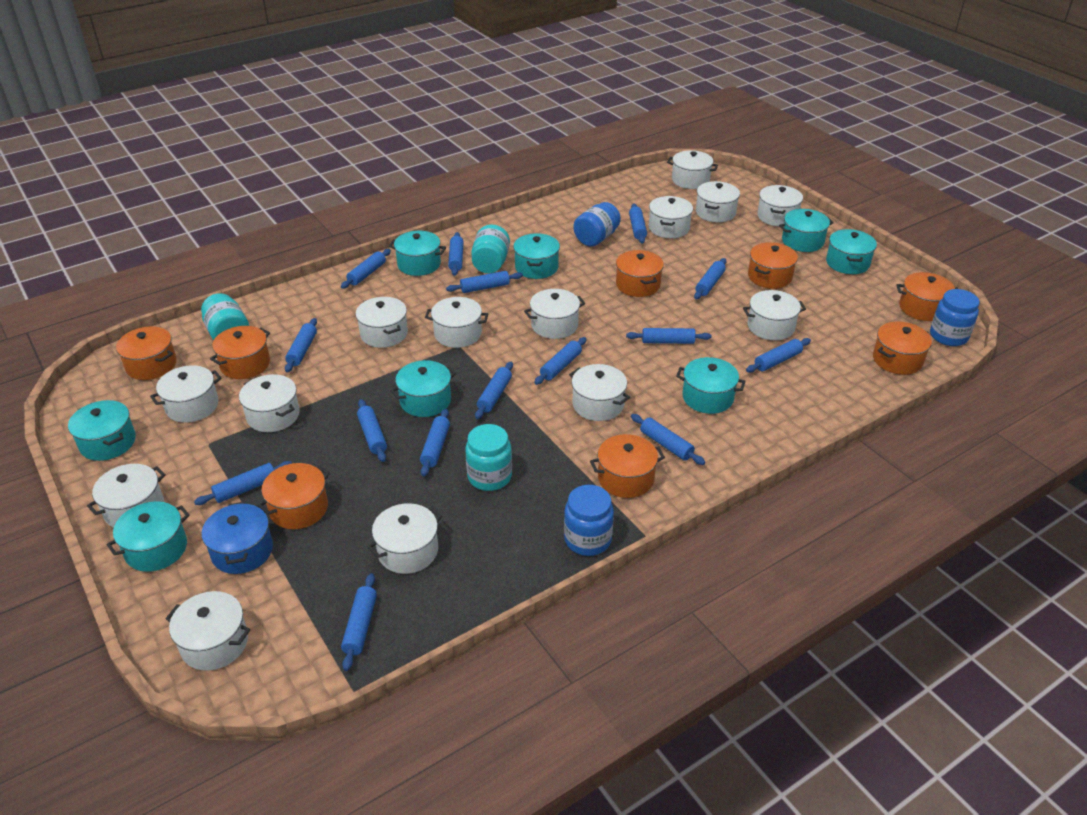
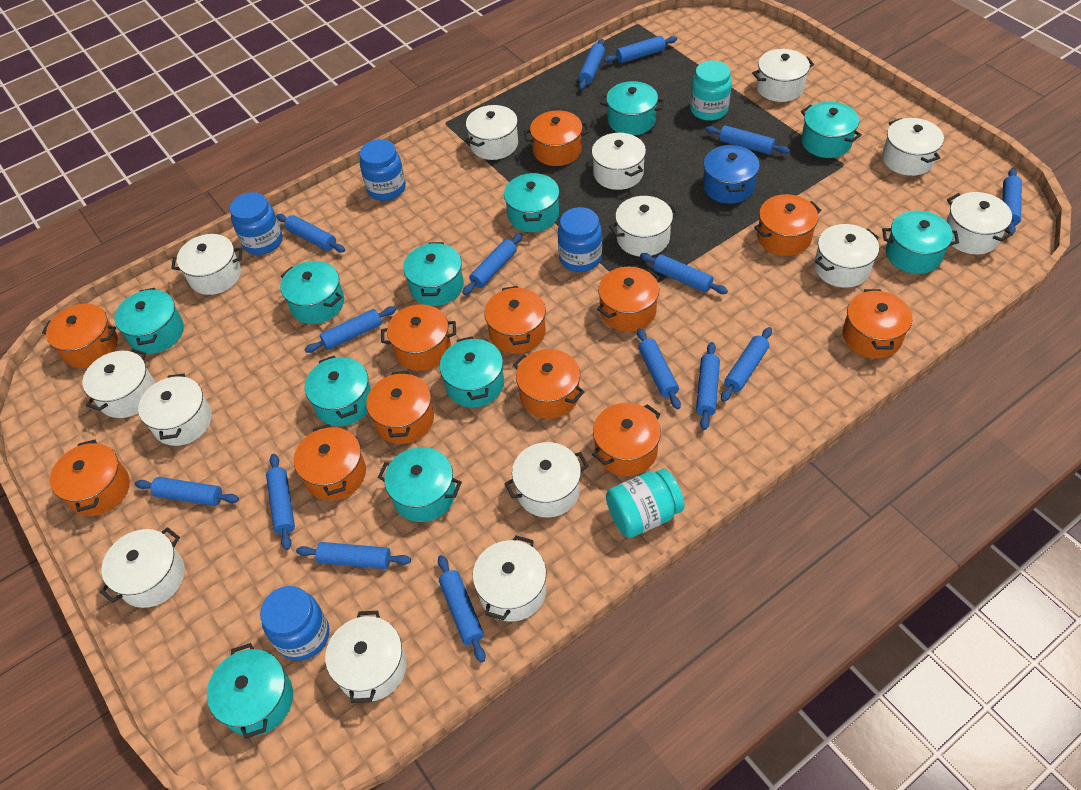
blue jar: [564,485,614,556] [573,202,621,247] [930,289,980,346] = 3 -> [230,192,283,255] [260,586,329,661] [360,139,406,201] [558,207,602,272] = 4
orange pot: [116,326,177,380] [210,326,270,379] [258,463,330,529] [590,434,665,498] [616,250,664,297] [748,242,798,289] [873,322,932,375] [896,272,958,321] = 8 -> [42,304,118,368] [50,440,130,516] [294,424,366,501] [366,371,434,444] [381,304,456,371] [484,286,546,354] [513,349,584,419] [524,110,589,166] [592,403,661,476] [597,267,660,332] [754,194,821,256] [843,289,912,359] = 12
turquoise jar: [201,293,249,340] [465,424,512,491] [471,225,510,273] = 3 -> [606,469,685,538] [690,60,732,121] = 2
turquoise pot: [68,400,136,461] [107,501,190,572] [389,231,446,276] [390,360,456,417] [513,233,560,279] [676,357,746,414] [779,209,834,252] [826,229,877,274] = 8 -> [114,288,184,354] [207,643,293,739] [280,261,344,324] [305,356,371,426] [378,447,462,522] [403,242,464,306] [440,336,504,407] [504,173,559,232] [600,81,664,135] [801,102,862,158] [882,210,959,274] = 11

